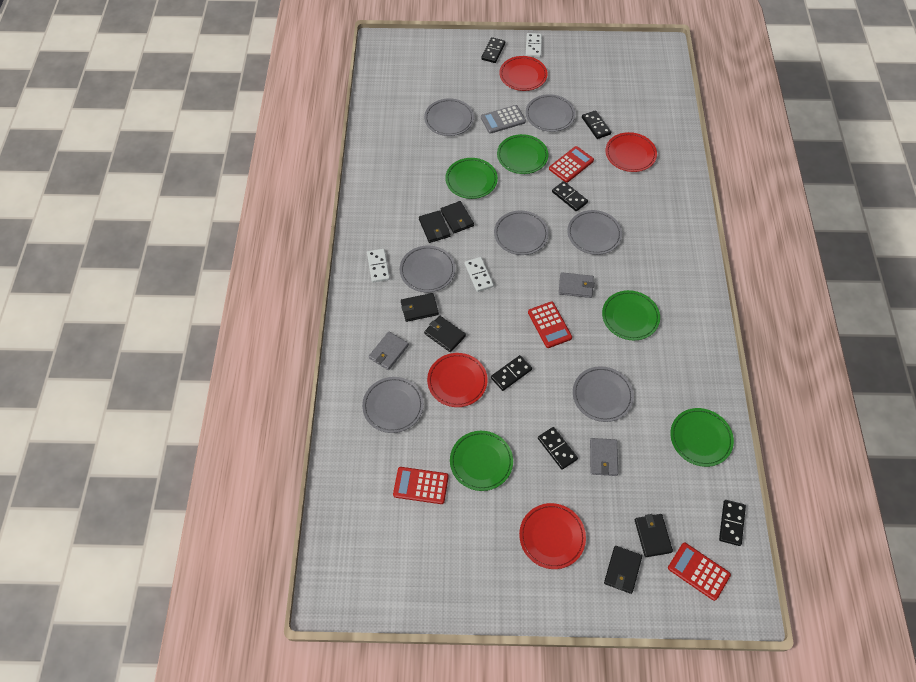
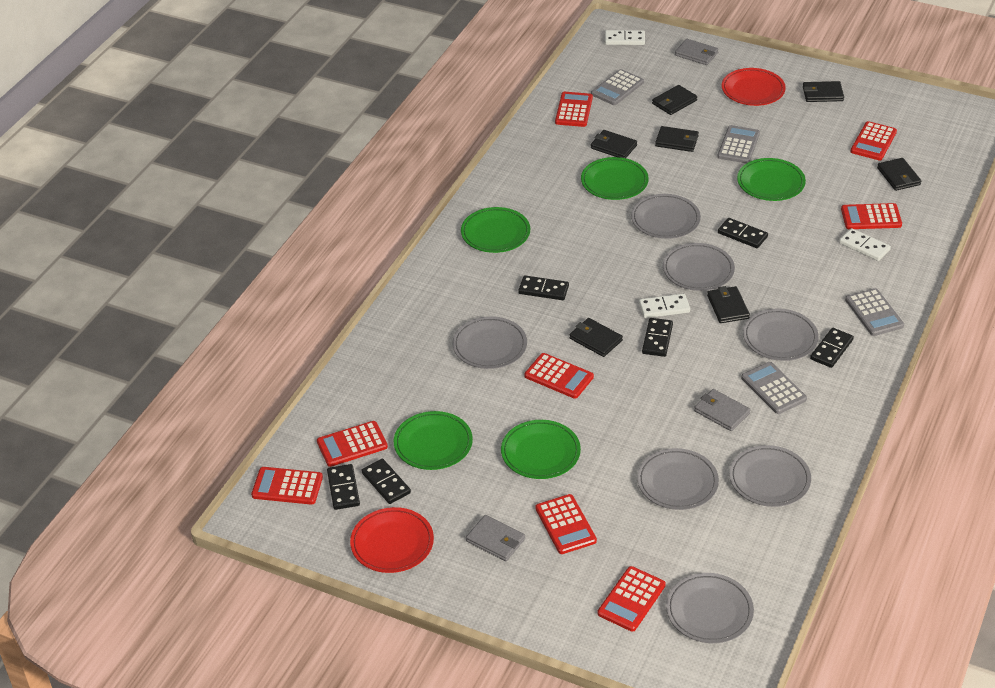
black wallet: [401,293,439,322] [419,210,450,243] [424,316,466,352] [440,201,474,234] [604,546,642,594] [635,514,673,557] = 6 -> [570,318,623,357] [591,130,637,158] [652,85,697,115] [655,126,699,152] [707,286,750,323] [803,81,844,102] [877,158,921,191] = 7
grey calculator: [481,105,526,134] = 1 -> [591,69,644,105] [717,125,760,163] [741,362,807,414] [845,288,904,336] = 4
red calculator: [393,467,449,504] [528,302,572,348] [549,146,594,183] [668,543,731,601] = 4 -> [251,467,323,505] [317,421,388,467] [524,353,594,399] [535,494,597,554] [555,92,593,127] [598,566,666,632] [841,203,902,229] [850,121,897,160] = 8
red plate: [427,353,488,407] [499,56,548,91] [519,503,586,569] [606,132,657,172] = 4 -> [350,507,434,573] [722,68,786,106] = 2

